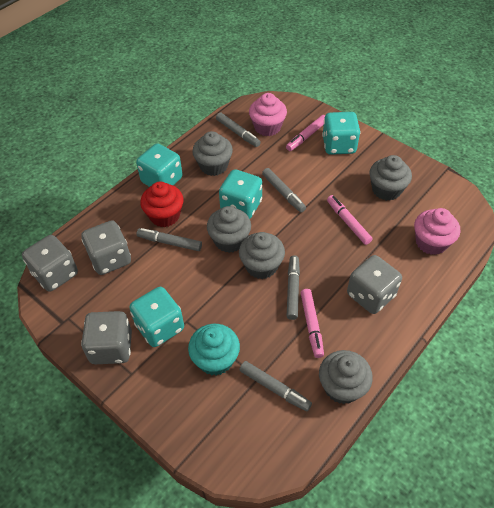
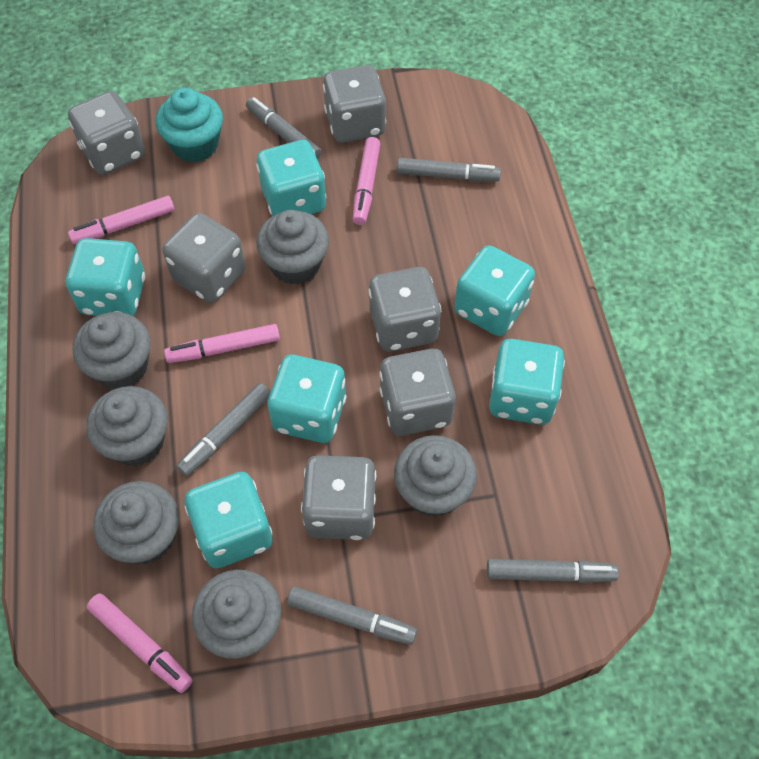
grey cupcake: [192,131,233,176] [207,206,251,253] [239,232,285,279] [319,350,373,404] [369,155,412,201] = 5 -> [73,312,151,389] [86,386,168,466] [93,481,179,564] [192,570,281,659] [256,210,329,285] [394,435,477,517] = 6
grey dice: [22,235,78,292] [81,311,132,364] [82,221,131,275] [347,255,402,314] = 4 -> [68,91,145,175] [162,213,246,303] [301,455,376,540] [323,65,386,143] [368,267,441,352] [380,348,455,436] = 6
pink cupcake: [249,93,287,136] [414,208,460,255] = 2 -> none = 0
pink marker: [286,115,325,151] [301,289,324,358] [327,195,373,245] = 3 -> [68,196,175,244] [87,593,192,693] [164,324,280,363] [353,137,380,225] = 4
red cupcake: [140,182,184,227] = 1 -> none = 0
turquoise dice: [129,287,184,347] [136,143,183,187] [219,169,262,219] [322,112,361,155] = 4 -> [66,238,145,316] [185,472,273,568] [256,140,326,216] [268,355,346,443] [454,245,535,336] [489,339,565,425] = 6

